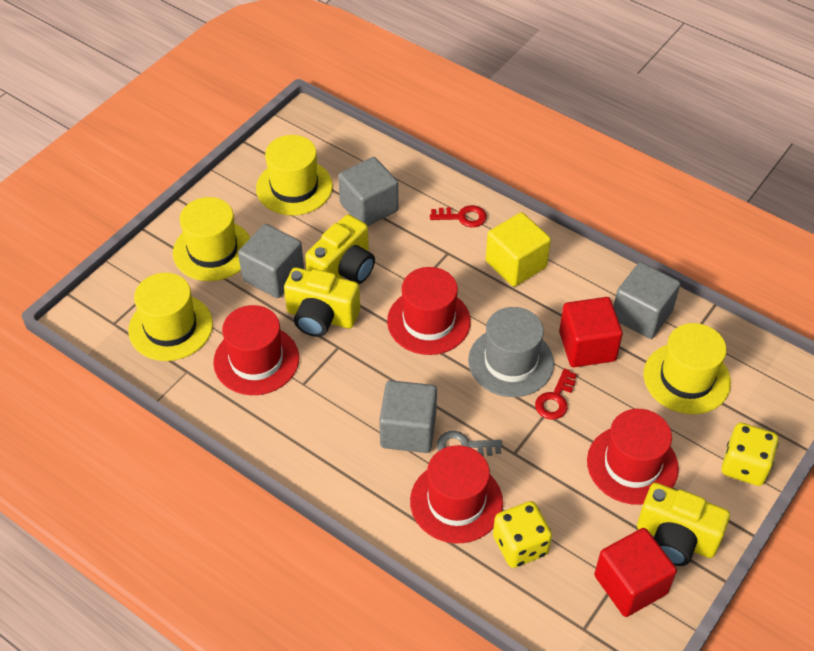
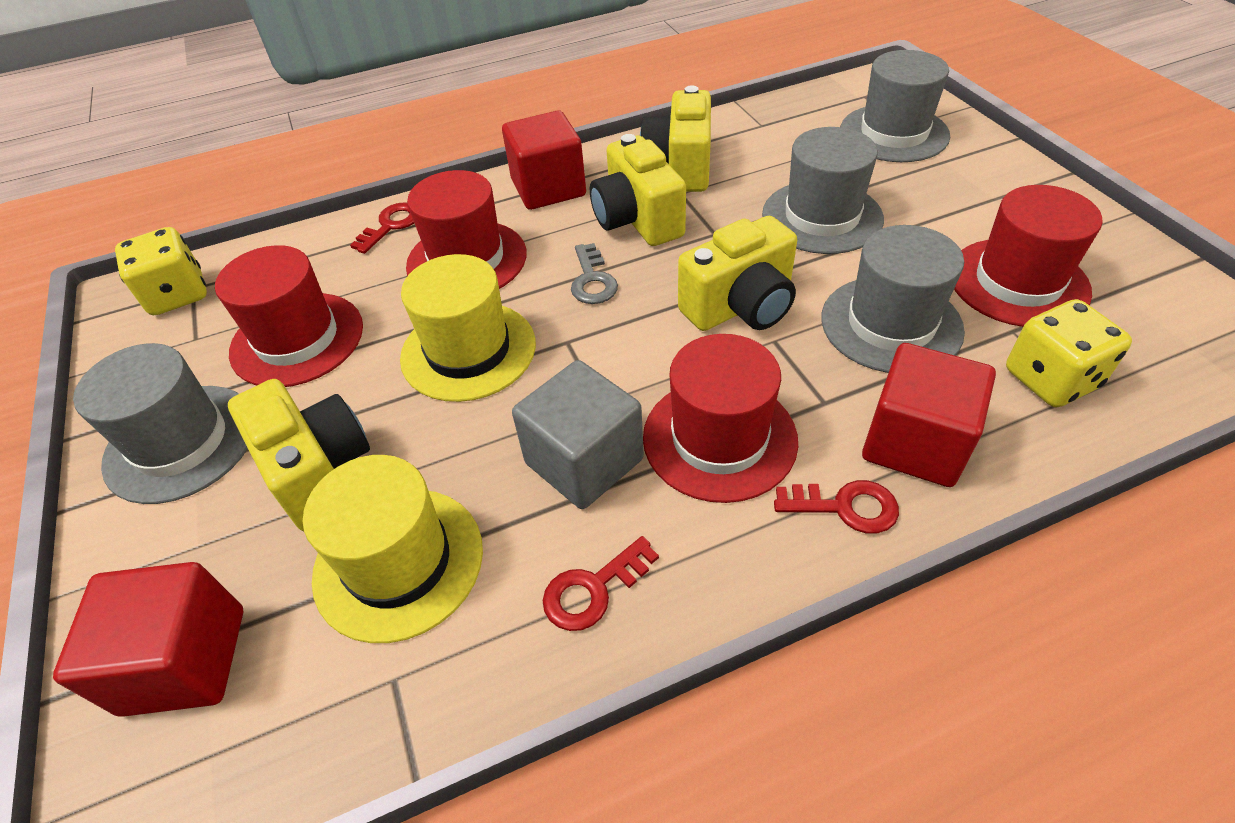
grey cube: [238,224,304,298] [338,157,398,226] [379,380,437,453] [613,262,681,339] = 4 -> [512,360,644,509] = 1
grey hat: [468,307,554,397] = 1 -> [73,343,248,504] [762,127,884,254] [821,225,965,373] [840,50,950,162] = 4
red cube: [559,297,623,367] [594,528,677,617] = 2 -> [53,562,243,717] [502,110,586,210] [862,343,996,487] = 3
red key: [430,205,487,227] [535,369,577,420] = 2 -> [350,202,414,254] [543,536,659,631] [774,480,899,534] = 3
yellow camera: [284,267,360,337] [305,215,375,284] [637,483,730,566] = 3 -> [228,379,370,531] [590,134,686,246] [640,85,711,192] [678,216,797,331] = 4
yellow cube: [486,212,551,287] = 1 -> none = 0
yellow hat: [128,273,213,361] [173,197,250,281] [256,135,333,215] [644,323,731,414] = 4 -> [303,455,483,643] [400,254,536,402] = 2

